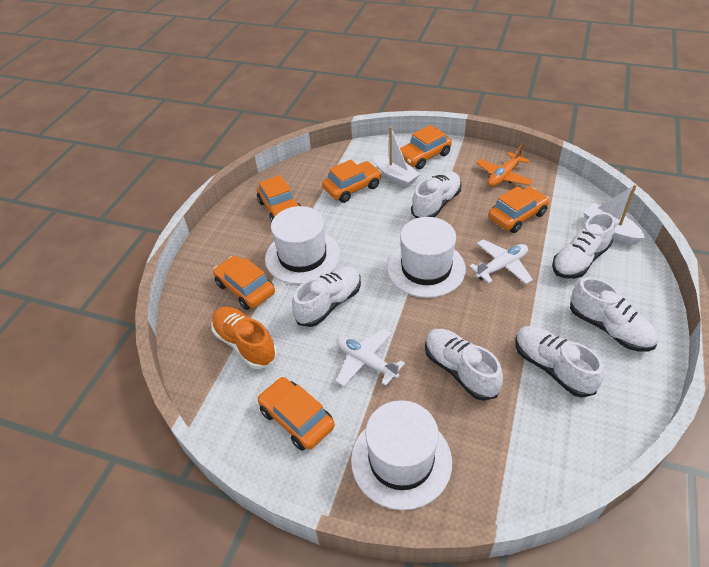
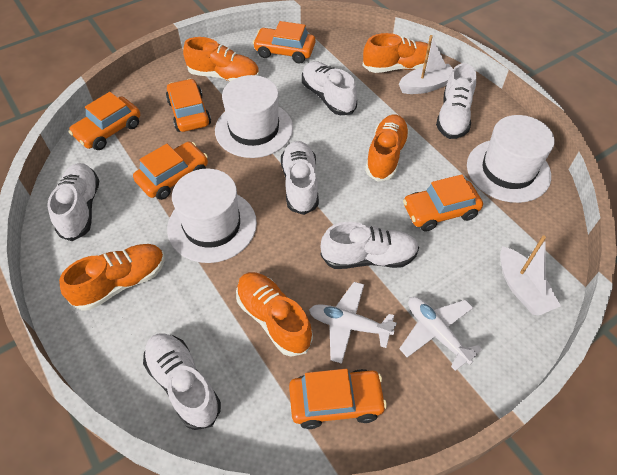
orange plane: [476,145,533,187] = 1 -> none = 0
orange shoe: [211,307,277,369] = 1 -> [59,244,165,310] [183,37,259,81] [236,272,313,357] [363,33,431,73] [365,114,410,182] = 5

